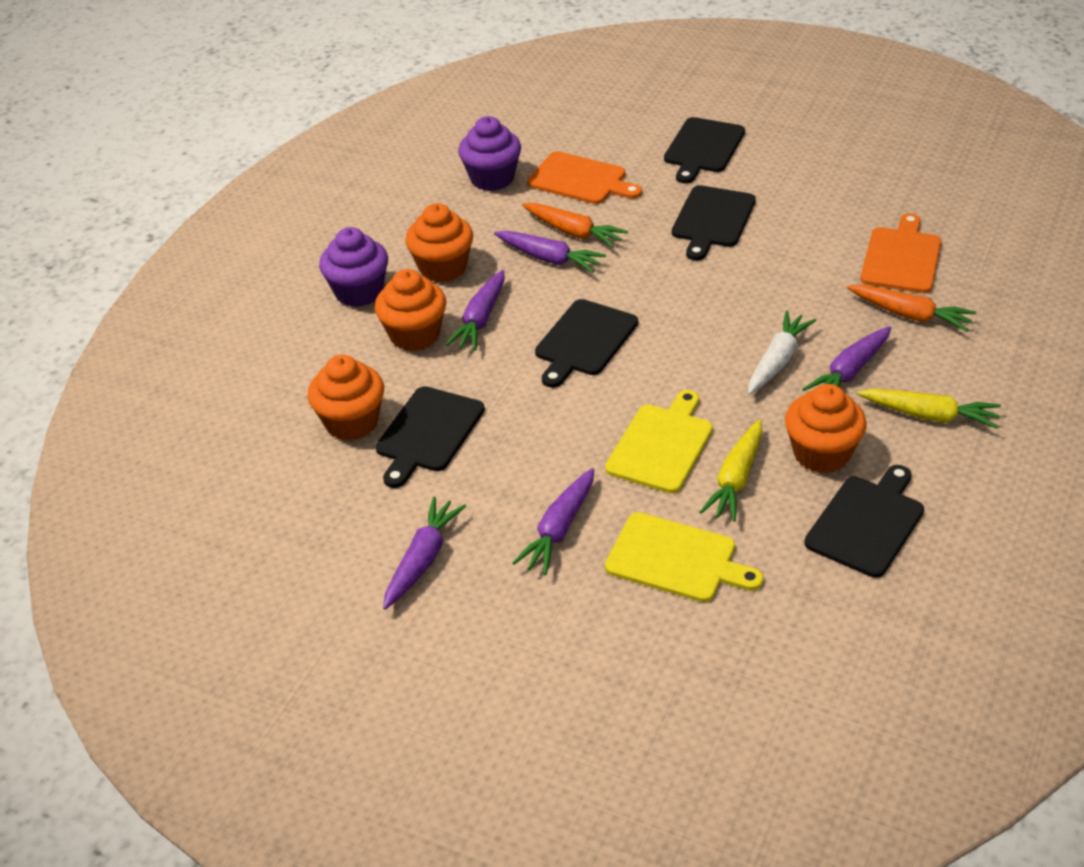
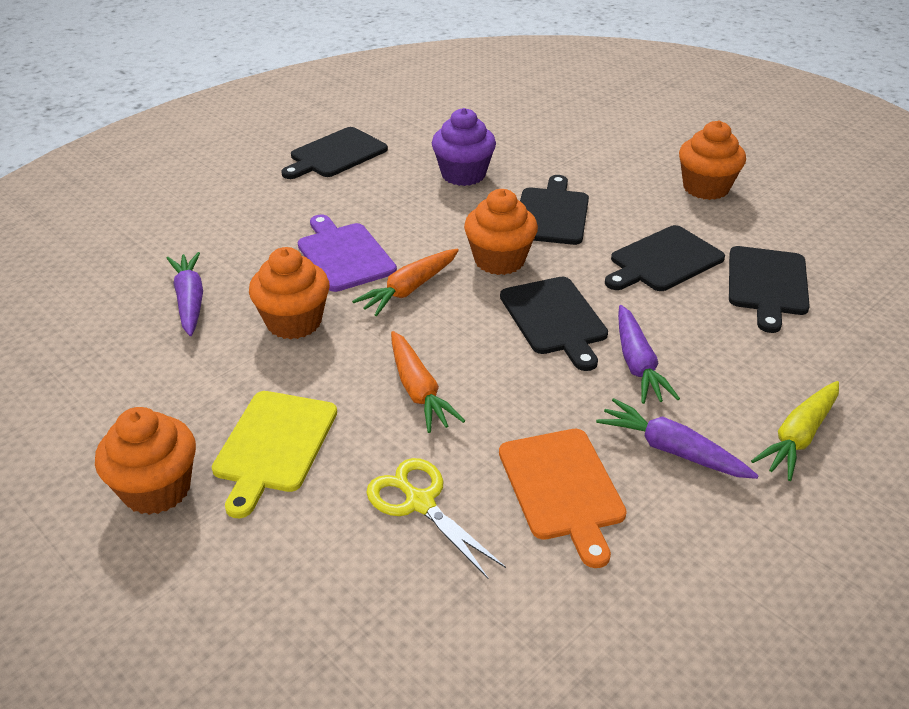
orange cutting board: [527,151,642,204] [860,213,941,293] = 2 -> [499,429,627,568] = 1
purple carrot: [383,497,466,609] [445,270,505,351] [494,231,606,273] [512,468,594,575] [802,326,891,391] = 5 -> [167,252,203,336] [596,398,759,479] [618,305,680,404] = 3
purple cupcake: [319,227,388,307] [458,116,521,191] = 2 -> [432,108,496,186] = 1
purple cutting board: none = 0 -> [298,214,397,292] = 1
white carrot: [748,311,816,395] = 1 -> none = 0
yellow carrot: [700,420,763,522] [857,389,1001,429] = 2 -> [751,381,839,481] = 1
yellow cutting board: [605,390,713,493] [605,512,763,602] = 2 -> [212,391,337,518] = 1
yellow scissors: none = 0 -> [366,458,506,579] = 1

